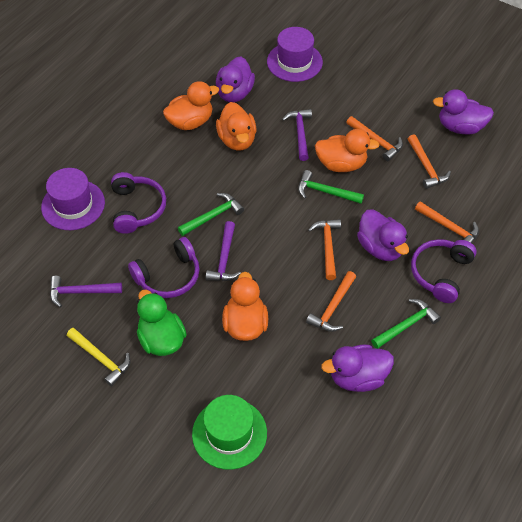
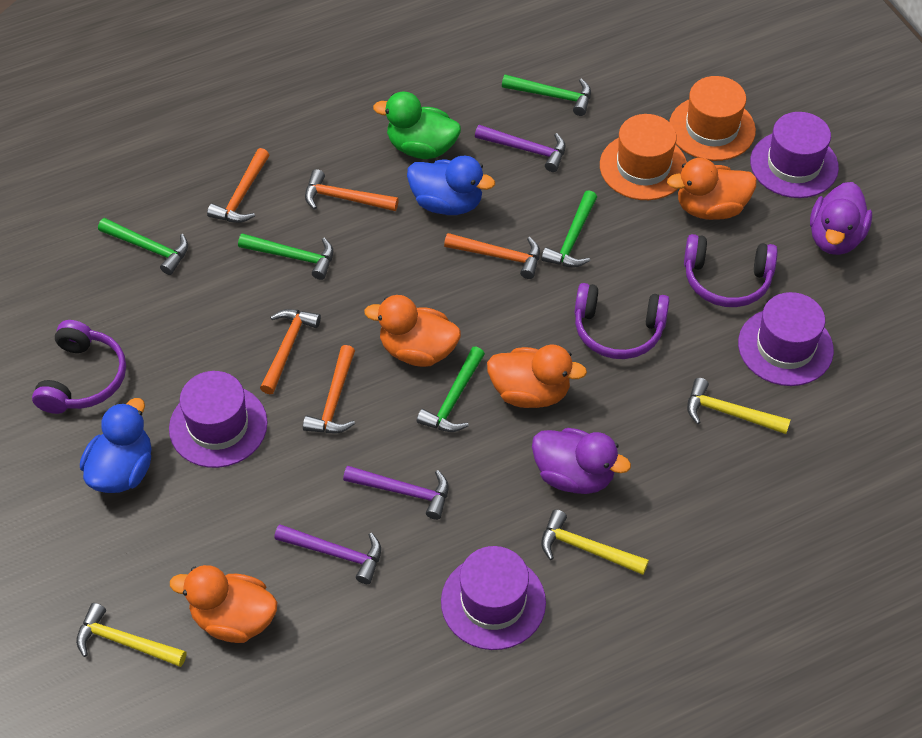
blue duck: none = 0 -> [80,398,151,493] [407,156,495,215] = 2
green hammer: [178,193,244,236] [298,170,364,204] [371,299,441,349] = 3 -> [98,218,188,275] [238,233,333,280] [417,347,485,432] [502,75,591,116] [541,190,597,267] = 5
green hat: [192,395,267,470] = 1 -> none = 0
orange hat: none = 0 -> [600,114,687,200] [669,76,756,161] = 2
purple duck: [216,56,255,103] [321,345,394,392] [357,209,409,261] [433,89,494,135] = 4 -> [532,428,631,494] [810,182,872,255] = 2
purple hat: [41,168,105,230] [267,27,323,82] = 2 -> [169,371,268,468] [441,546,546,650] [738,292,834,386] [750,112,839,198] = 4
yellow hammer: [67,328,130,386] = 1 -> [76,603,186,667] [541,509,649,575] [687,378,791,434] = 3

